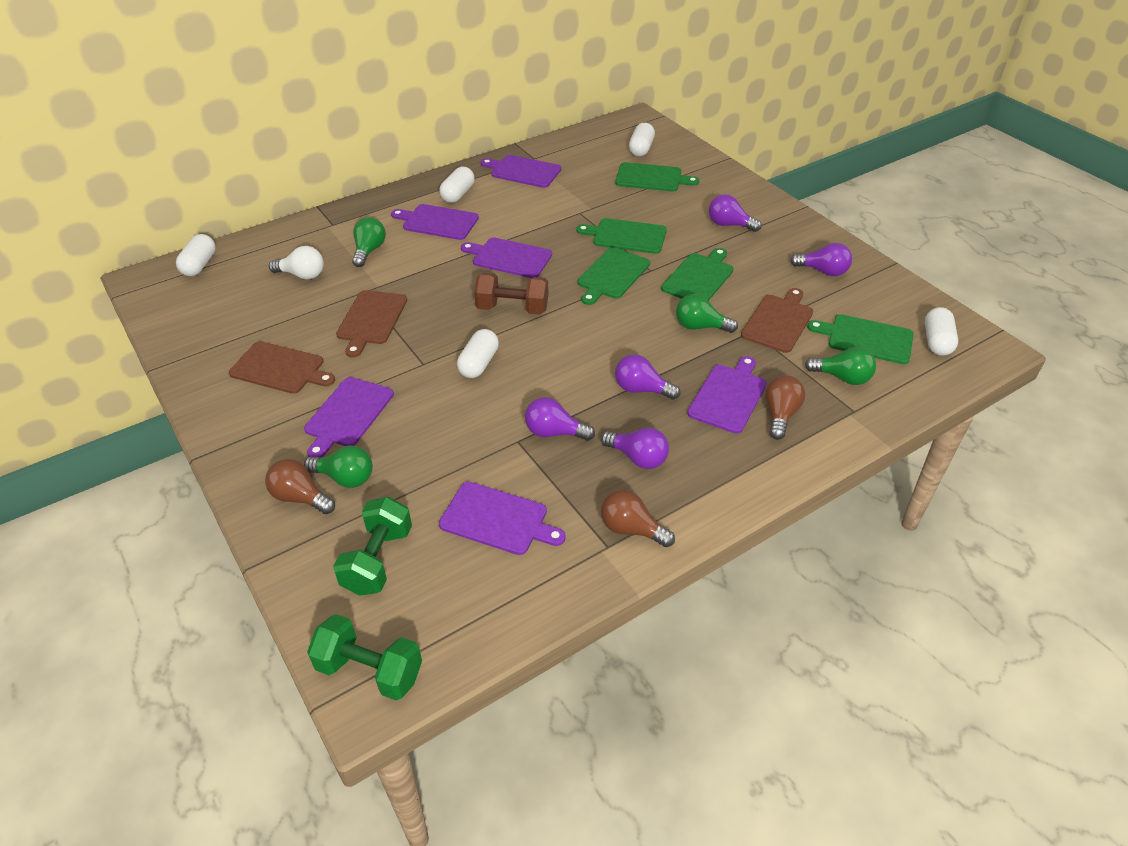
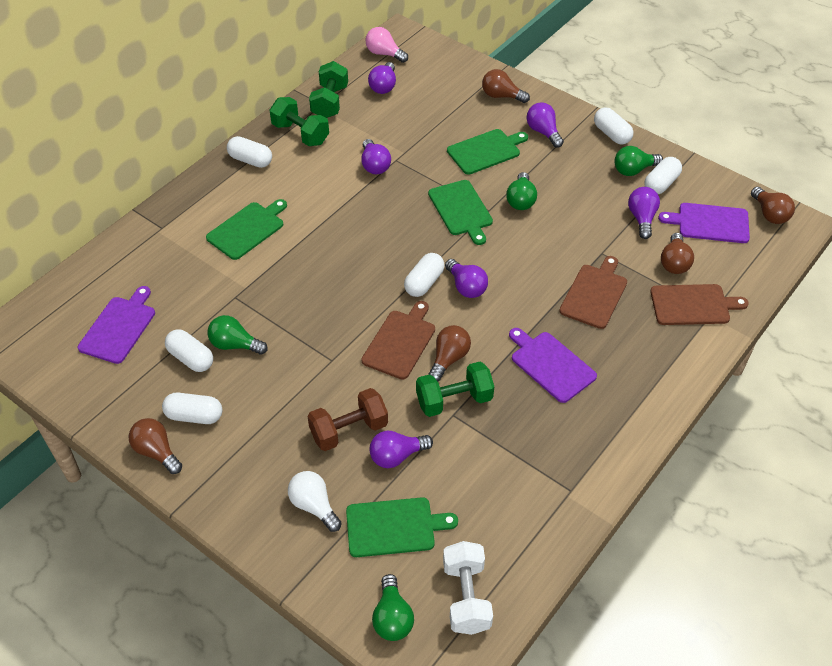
brown light bulb: [265,459,335,514] [601,490,675,547] [765,375,805,440] = 3 -> [129,418,182,474] [428,325,471,382] [482,69,530,103] [661,233,694,274] [751,187,795,224] = 5
green cutting board: [576,218,667,254] [577,247,650,305] [615,162,699,192] [661,248,734,301] [807,314,914,364] = 5 -> [206,199,287,260] [346,497,458,557] [428,180,493,245] [447,129,528,175] = 4
green dumbbell: [307,614,422,700] [333,497,412,596] = 2 -> [270,97,329,146] [309,61,348,118] [416,362,494,417] = 3
pink light bulb: none = 0 -> [365,27,408,63] = 1
purple cutting board: [304,377,394,457] [391,204,479,240] [439,482,566,555] [461,238,552,278] [481,155,561,188] [687,356,767,434] = 6 -> [78,286,155,364] [509,328,597,403] [658,203,750,243] = 3
purple light bulb: [525,397,595,441] [601,427,669,469] [615,354,681,400] [709,194,762,232] [790,243,852,276] = 5 -> [361,139,391,174] [368,62,396,94] [370,431,433,468] [445,259,488,298] [527,102,564,148] [628,187,660,239] = 6
white capsule: [176,234,216,276] [439,167,474,203] [457,329,499,378] [629,123,655,156] [925,307,958,356] = 5 -> [162,393,222,424] [165,329,213,372] [227,136,272,168] [404,253,445,297] [594,107,633,144] [644,157,682,194] = 6
white dumbbell: none = 0 -> [443,541,493,635] = 1

